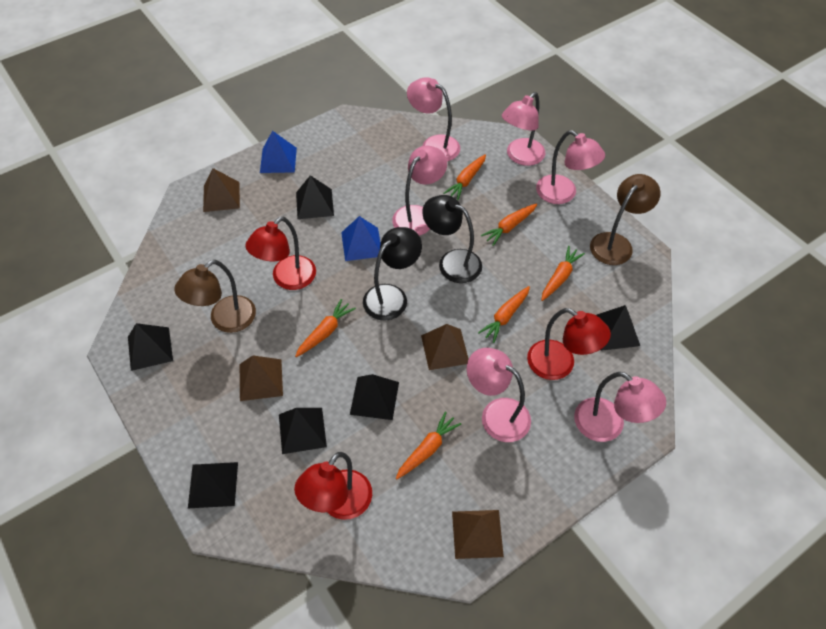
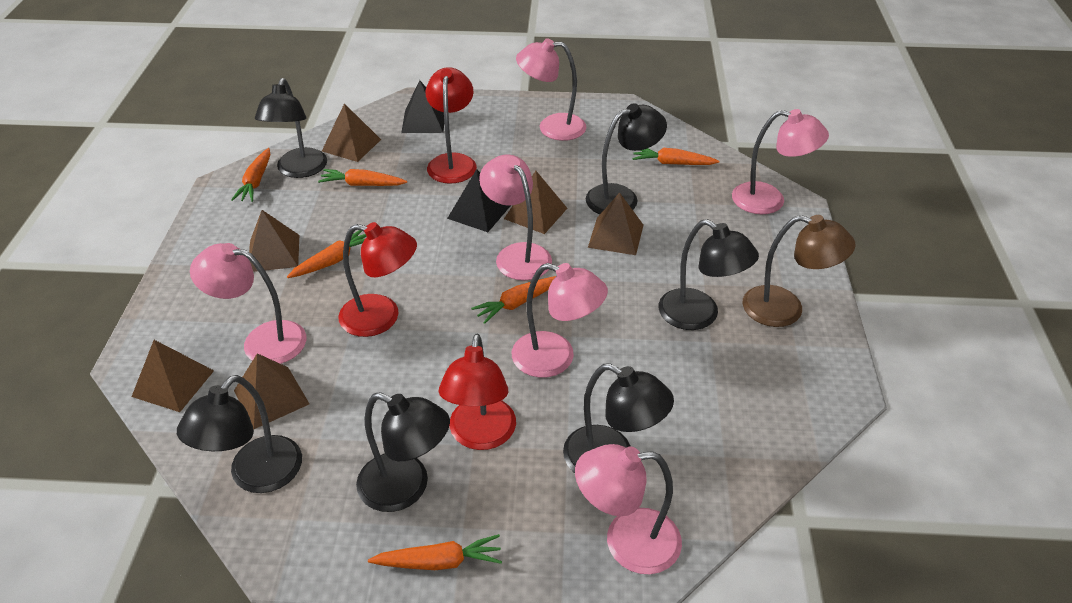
black lamp: [363,227,422,321] [422,195,482,283] = 2 -> [177,375,302,493] [255,78,327,178] [356,392,450,512] [563,363,674,473] [586,103,667,214] [659,219,759,330] = 6
black pyramid: [128,323,173,371] [188,462,238,508] [279,408,327,454] [296,175,334,219] [350,374,399,420] [596,305,640,351] = 6 -> [401,80,444,133] [447,169,510,232] = 2
blue pyramid: [260,131,297,173] [341,216,381,261] = 2 -> none = 0
brown lamp: [174,260,256,333] [590,174,661,265] = 2 -> [743,215,855,327] = 1
brown pyramid: [203,168,240,212] [240,355,283,401] [421,324,468,370] [452,510,504,559] = 4 -> [131,340,214,412] [234,353,310,429] [249,210,299,272] [322,103,381,162] [504,171,568,234] [588,193,643,255] = 6

